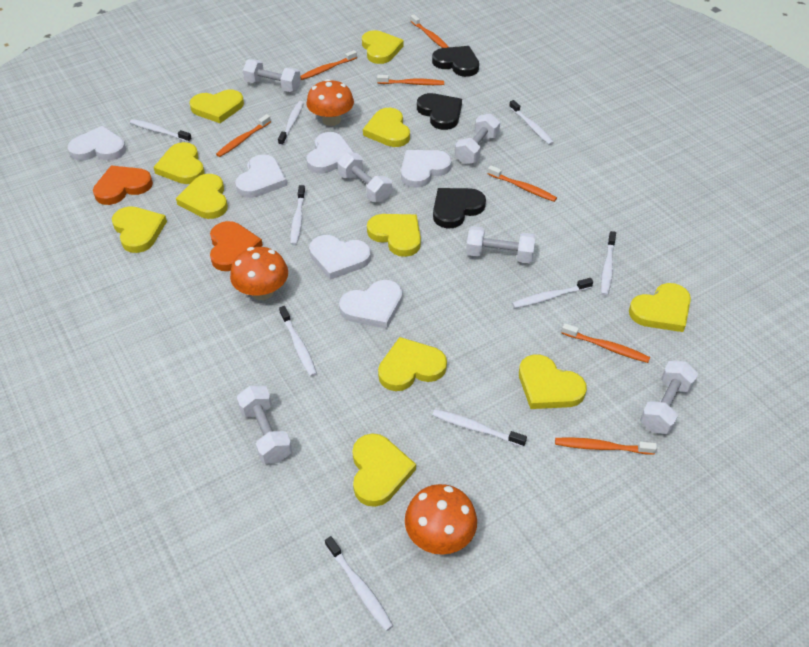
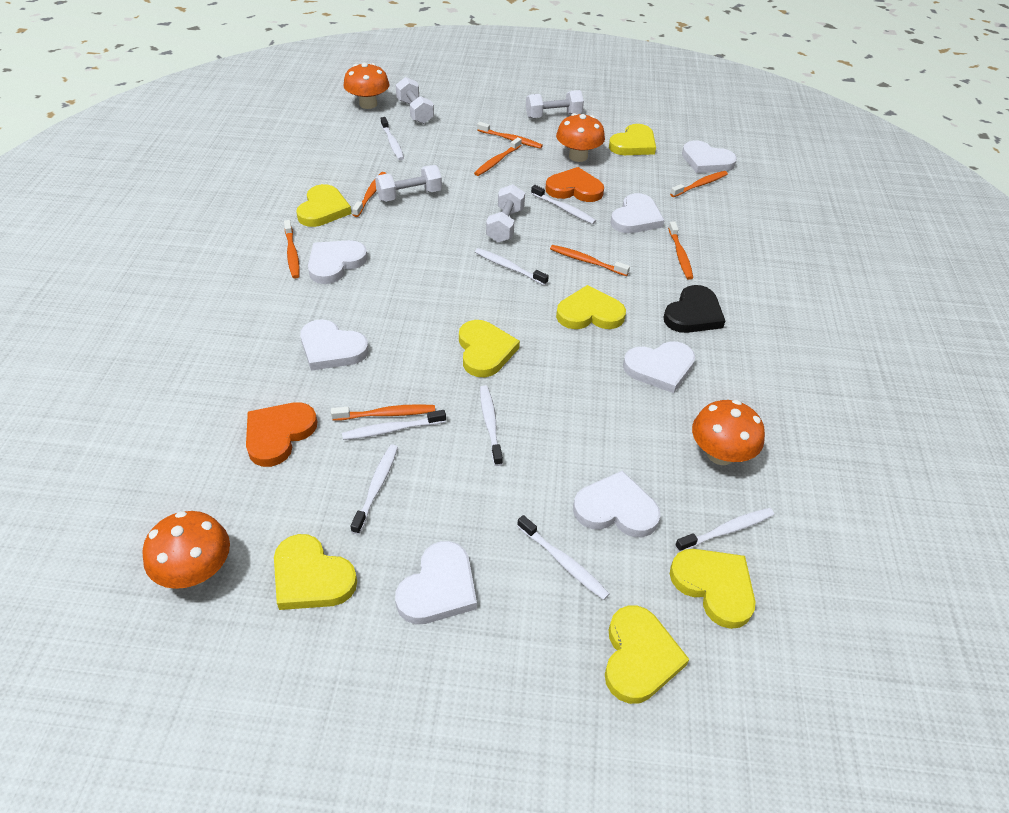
black heart: [417,93,462,130] [432,46,479,77] [433,188,486,229] = 3 -> [663,285,725,333] = 1
orange mushroom: [230,247,288,300] [306,79,354,126] [405,484,477,555] = 3 -> [143,511,230,589] [343,63,389,109] [556,113,605,162] [692,400,765,465] = 4
orange toothbrush: [216,114,271,157] [300,50,357,80] [377,75,444,85] [411,15,449,48] [488,166,557,202] [555,437,657,455] [562,323,650,363] = 7 -> [284,220,300,278] [331,404,435,421] [352,172,386,217] [474,137,522,176] [477,122,543,149] [550,245,630,276] [668,222,693,280] [670,171,728,197] = 8
white dumbbell: [236,386,292,464] [243,59,301,92] [338,152,392,202] [455,113,500,164] [466,226,535,263] [640,361,698,434] = 6 -> [375,165,442,202] [396,77,434,124] [486,184,525,243] [526,90,584,118] = 4
white heart: [68,126,126,161] [235,154,287,198] [306,132,354,174] [309,235,371,280] [339,280,403,329] [401,150,452,188] = 6 -> [300,319,369,371] [308,240,368,284] [395,541,477,624] [573,471,661,537] [610,193,665,233] [623,342,695,393] [682,141,737,173] = 7
white toothbrush: [130,119,192,142] [278,101,304,146] [279,306,317,377] [290,185,305,245] [325,536,393,631] [432,409,527,447] [509,100,554,145] [512,278,593,308] [601,231,616,296] = 9 -> [342,410,446,440] [350,444,398,534] [381,117,404,160] [475,248,549,285] [480,385,503,466] [517,515,610,600] [531,185,596,224] [675,508,774,552] = 8
yellow heart: [112,206,167,253] [153,142,204,184] [176,174,228,219] [189,90,244,123] [352,433,416,507] [362,30,404,64] [363,108,410,147] [367,214,421,257] [378,337,447,391] [519,354,587,409] [629,283,691,332] = 11 -> [274,534,357,610] [296,184,351,227] [459,320,520,377] [556,285,626,329] [605,606,689,704] [609,124,656,155] [670,549,756,629] = 7

